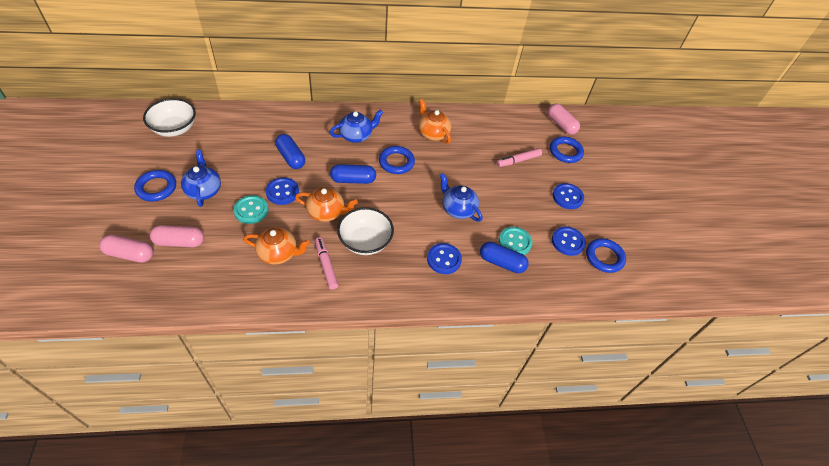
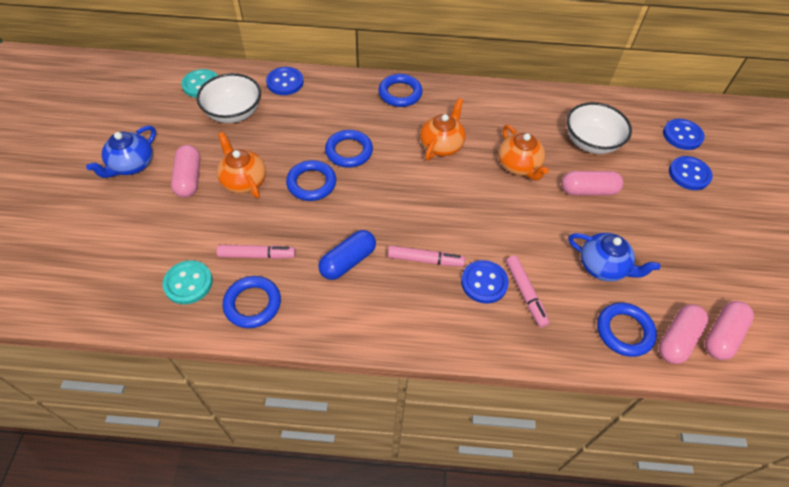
blue capsule: [275,134,305,169] [330,164,376,184] [480,242,529,273] = 3 -> [318,230,376,280] = 1
blue ring: [134,170,176,201] [379,146,415,174] [550,137,584,163] [586,238,626,273] = 4 -> [223,276,281,328] [286,160,336,201] [325,130,373,168] [378,74,423,107] [597,303,657,357] = 5
blue teapot: [181,150,221,207] [330,110,383,143] [440,173,483,222] = 3 -> [86,126,156,178] [568,233,660,282] = 2
pink capsule: [99,235,154,263] [150,225,204,247] [547,104,580,135] = 3 -> [171,145,200,198] [561,171,623,196] [659,304,709,364] [705,301,754,360] = 4
pink marker: [315,237,338,290] [497,148,542,167] = 2 -> [216,245,296,259] [388,246,465,267] [506,256,550,327] = 3

